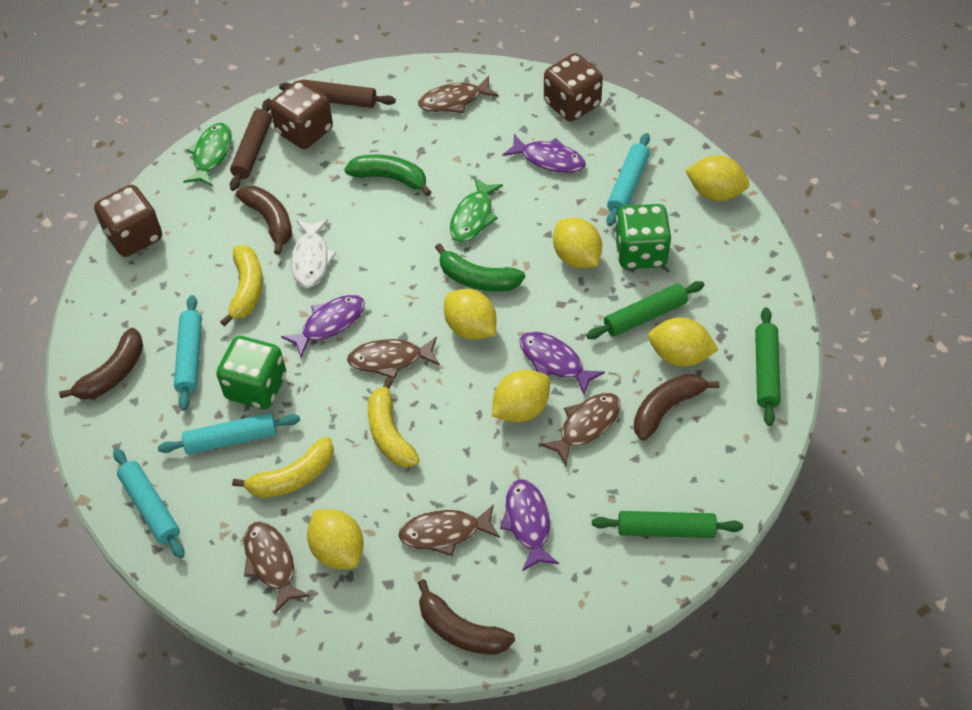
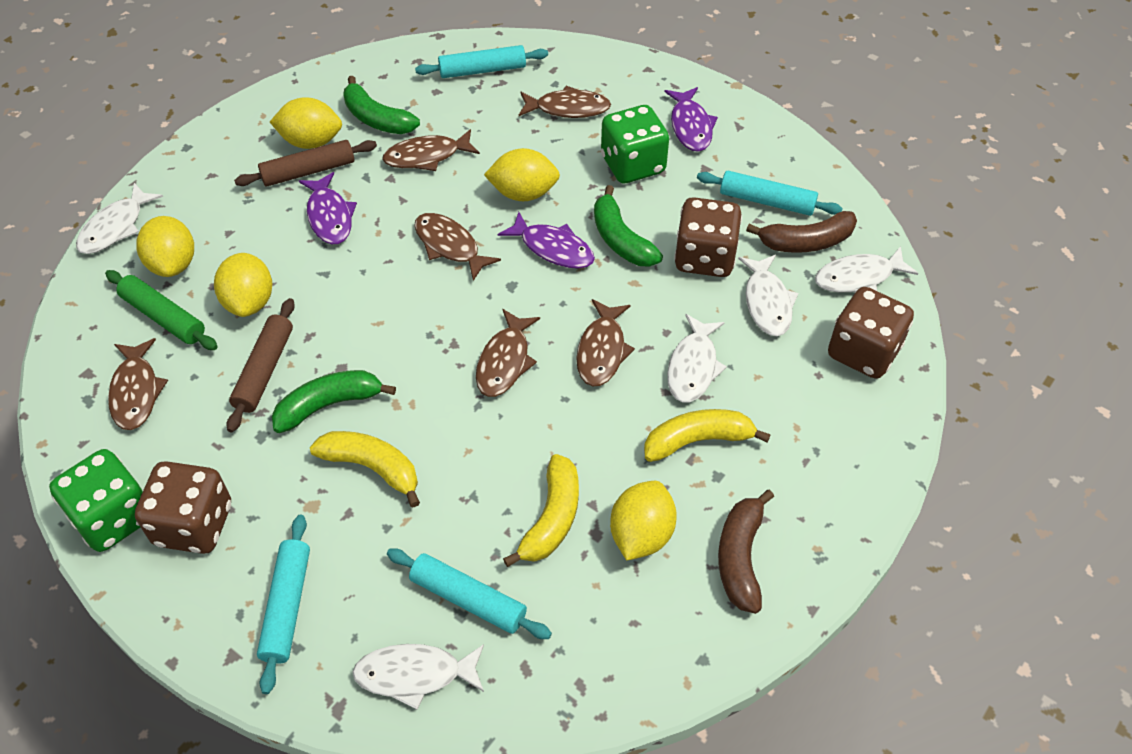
brown banana: [59,328,143,400] [236,186,292,255] [418,579,515,655] [634,374,720,441] = 4 -> [718,490,774,614] [746,211,857,253] = 2
brown fish: [244,521,310,613] [347,337,440,379] [399,504,500,556] [418,76,499,113] [540,393,621,466] = 5 -> [108,338,168,430] [382,129,480,171] [414,213,501,281] [476,309,540,397] [519,86,611,118] [576,299,635,386] = 6
green banana: [344,155,431,196] [435,243,525,292] = 2 -> [272,370,396,433] [343,76,420,134] [594,185,663,267] = 3
green fish: [183,123,232,186] [450,177,503,242] = 2 -> none = 0
green rolling pin: [586,281,704,339] [592,511,743,538] [755,307,781,426] = 3 -> [105,270,218,350] = 1
purple fish: [281,295,365,358] [500,479,559,571] [503,134,586,173] [519,332,605,395] = 4 -> [299,172,357,244] [498,212,595,269] [665,87,718,152] = 3
white fish: [291,219,336,288] = 1 -> [76,183,163,254] [352,644,484,710] [667,314,727,403] [738,255,798,336] [815,246,919,293] = 5
yellow lemon: [307,509,364,569] [444,289,496,340] [492,370,550,423] [553,218,602,268] [648,317,718,367] [685,155,749,201] = 6 -> [136,216,194,277] [214,253,272,317] [270,97,342,149] [484,148,560,201] [610,481,677,561] = 5

